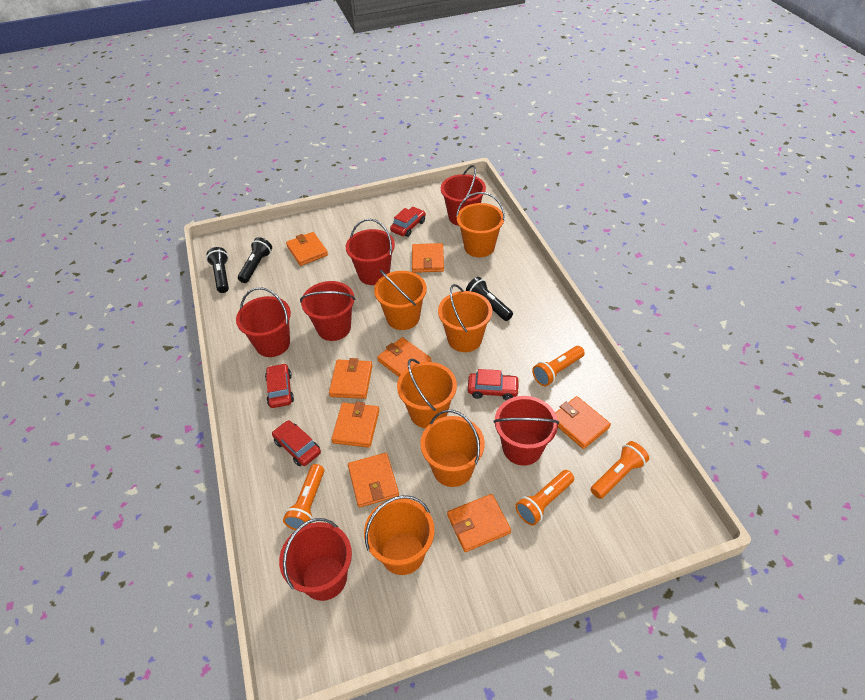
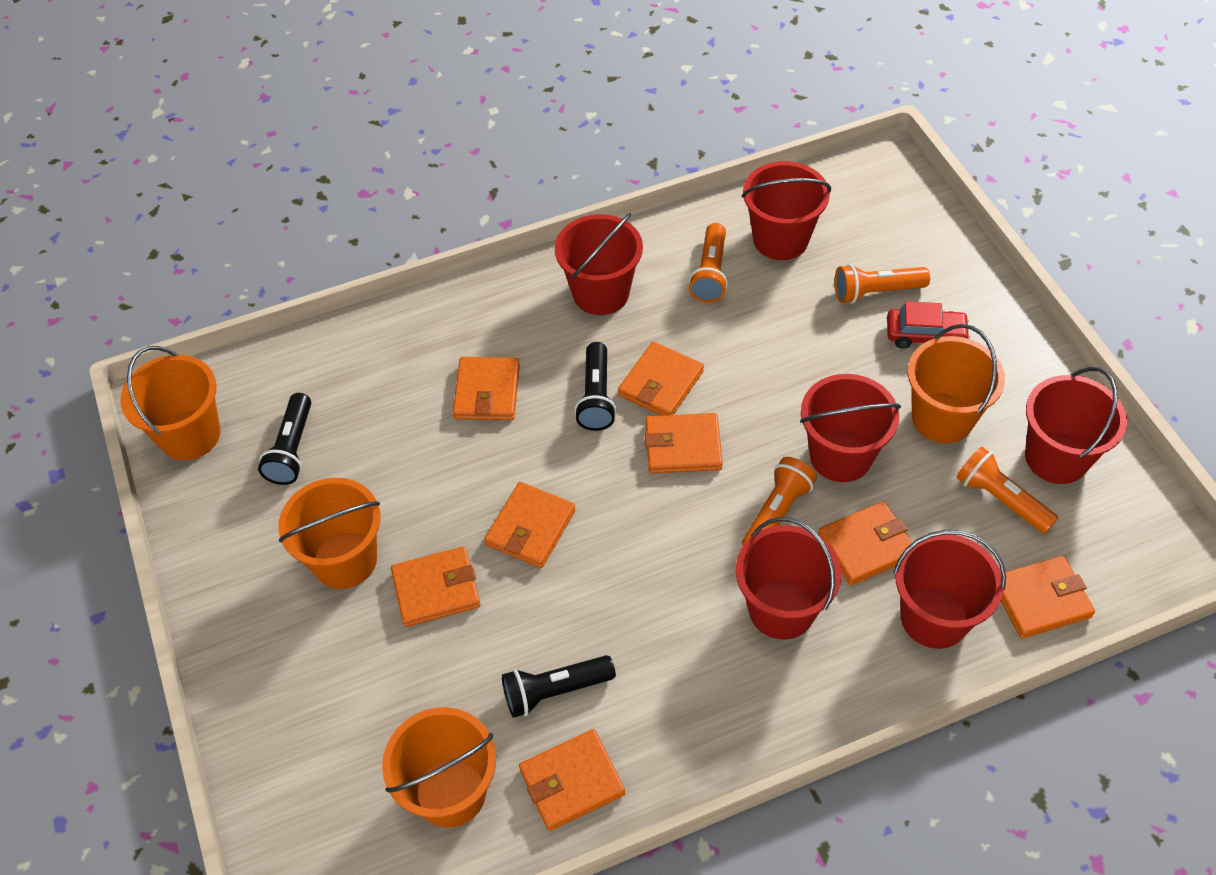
orange bucket: [364,495,435,575] [374,270,427,330] [397,358,457,428] [420,410,485,487] [438,284,492,352] [456,192,505,257] = 6 -> [120,346,221,460] [278,478,380,589] [382,707,496,828] [908,324,1005,443] = 4
red car: [265,363,294,408] [272,420,321,466] [390,207,426,237] [468,369,520,400] = 4 -> [887,301,971,349] = 1

